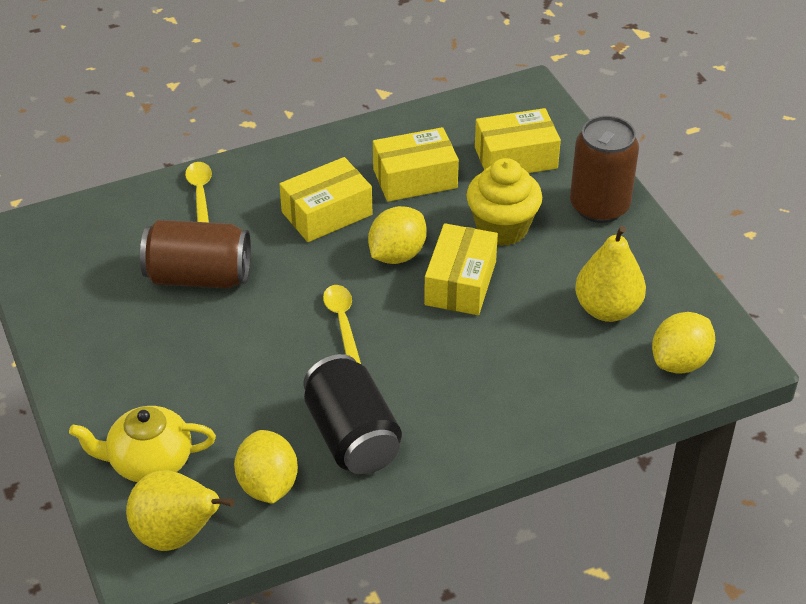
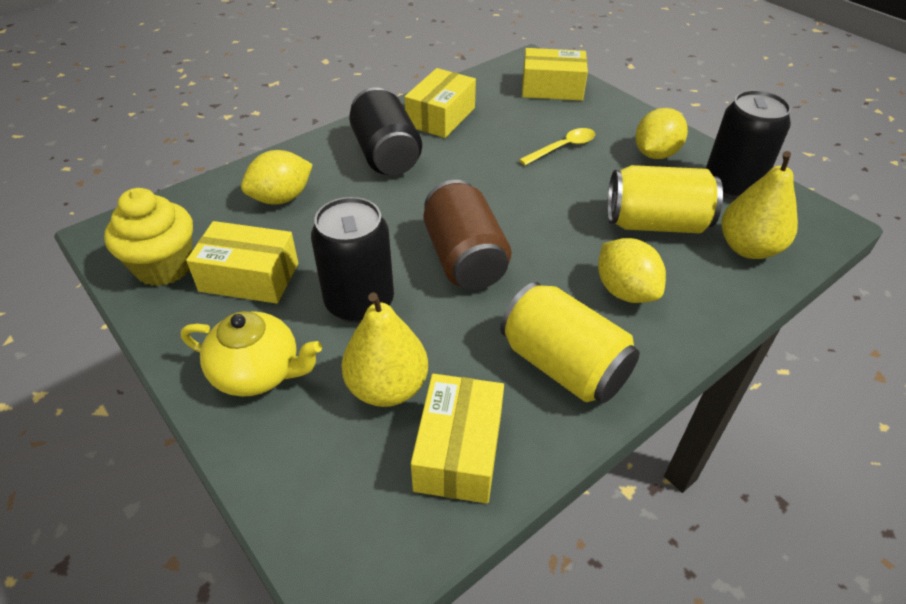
black can: [303,354,402,475] = 1 -> [311,197,394,323] [349,87,422,175] [706,90,791,200] = 3
brown can: [140,220,251,289] [570,116,639,223] = 2 -> [423,180,512,290] = 1
yellow can: none = 0 -> [500,282,640,403] [607,165,723,234] = 2
yellow spoon: [185,162,212,222] [323,285,361,364] = 2 -> [519,128,595,165] = 1

